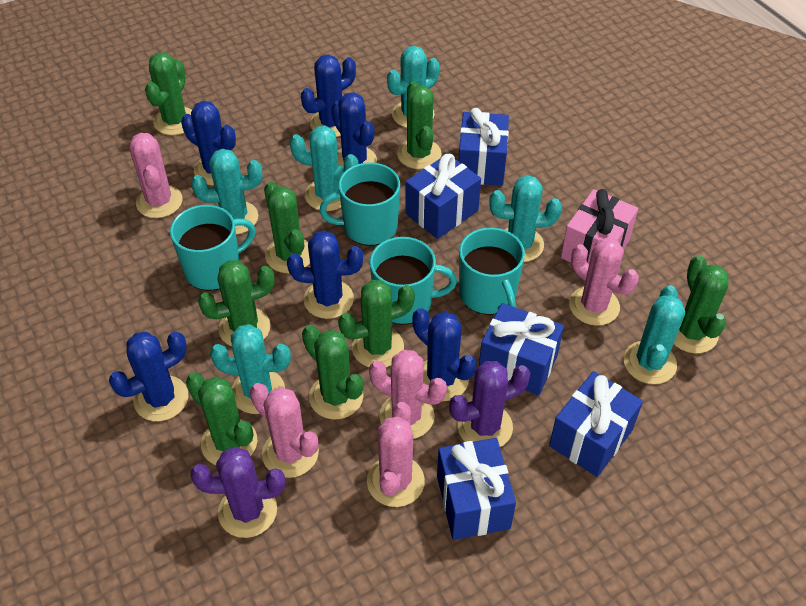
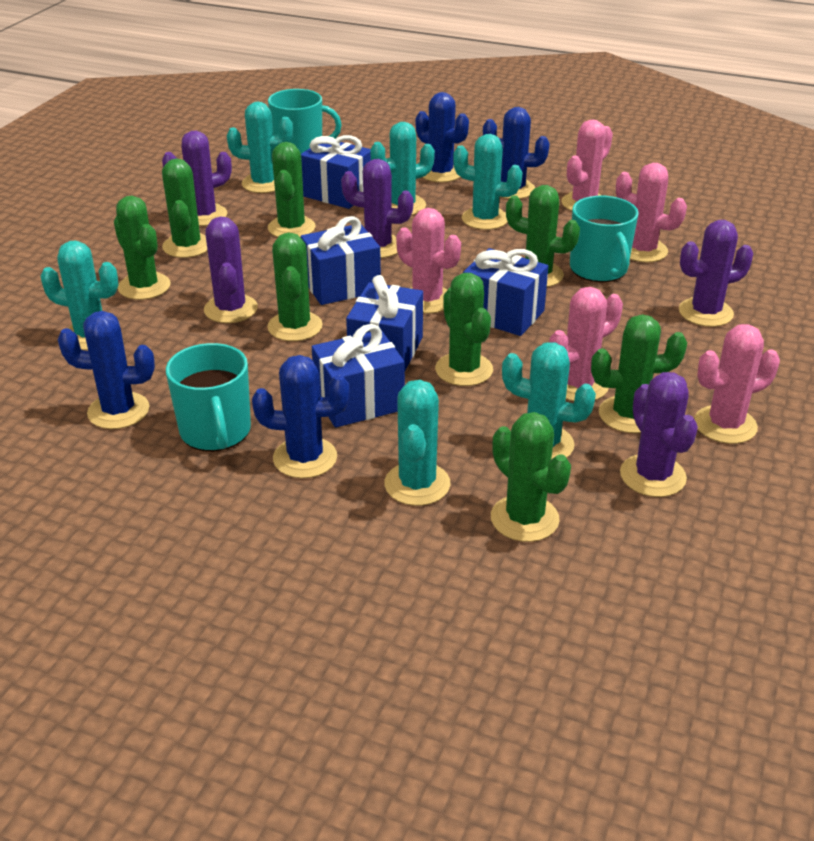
blue cactus: [109,331,188,421] [181,101,236,186] [287,231,363,319] [301,54,356,137] [331,92,377,167] [412,308,477,401] = 6 -> [58,311,155,429] [252,355,349,478] [416,92,469,182] [483,107,550,199] = 4
pink gift: [561,189,638,264] = 1 -> none = 0
purple cactus: [190,447,285,538] [449,361,531,447] = 2 -> [162,131,232,226] [204,216,258,323] [341,159,414,258] [620,372,698,497] [679,220,753,327] = 5
turquoise mug: [170,205,255,291] [319,162,400,246] [370,237,457,325] [459,228,525,315] = 4 -> [166,343,251,452] [268,89,342,154] [570,196,639,282] = 3

